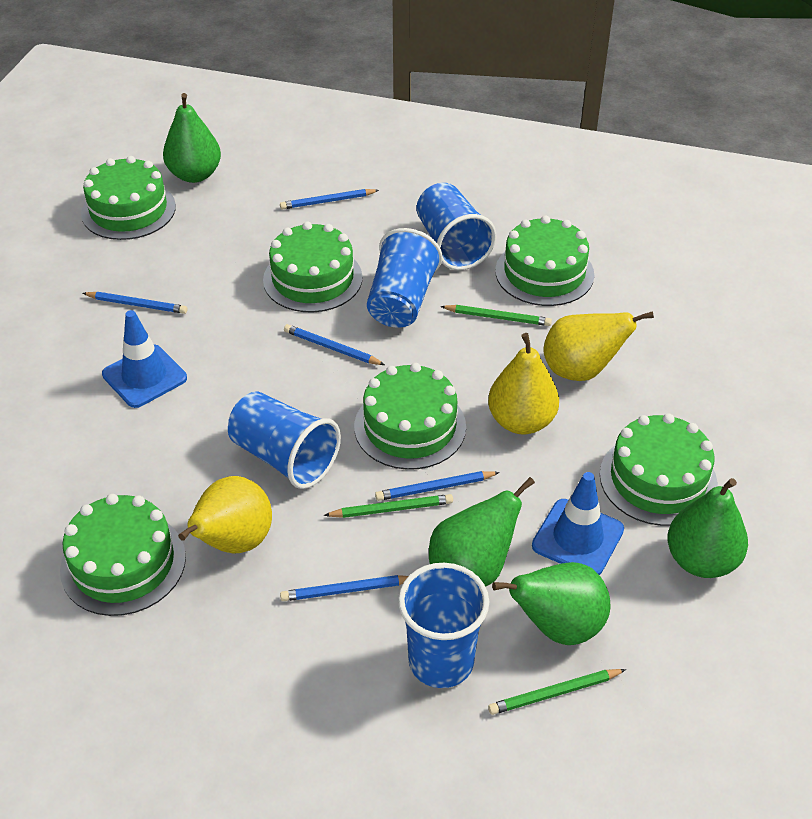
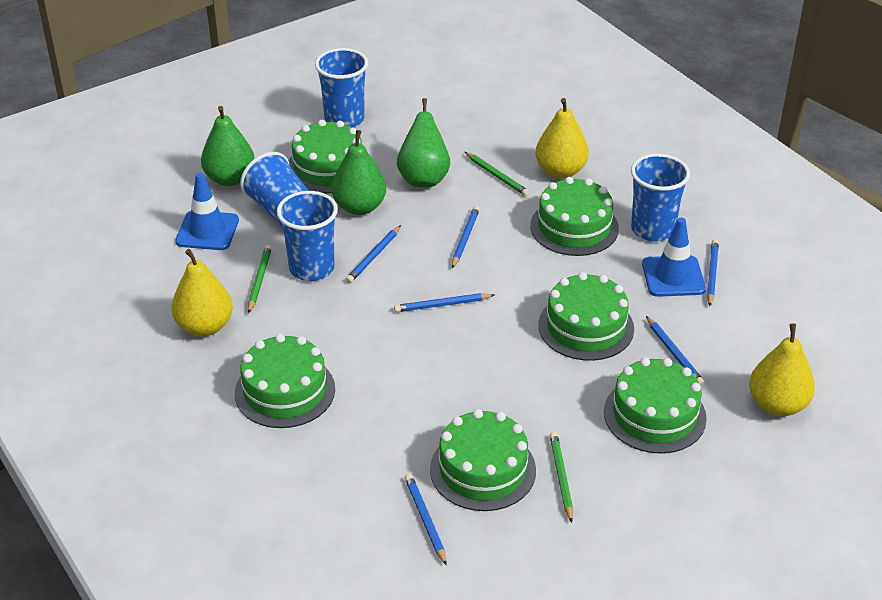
blue pencil: [82,292,187,314] [280,189,379,210] [280,575,408,601] [284,324,385,365] [375,471,500,501] = 5 -> [346,225,401,283] [394,293,494,312] [405,474,447,566] [452,206,480,268] [646,316,704,386] [707,240,719,306] = 6
green pear: [163,93,221,183] [429,477,535,587] [492,562,610,645] [667,478,748,578] = 4 -> [201,106,255,186] [332,130,386,215] [397,98,450,187] = 3

